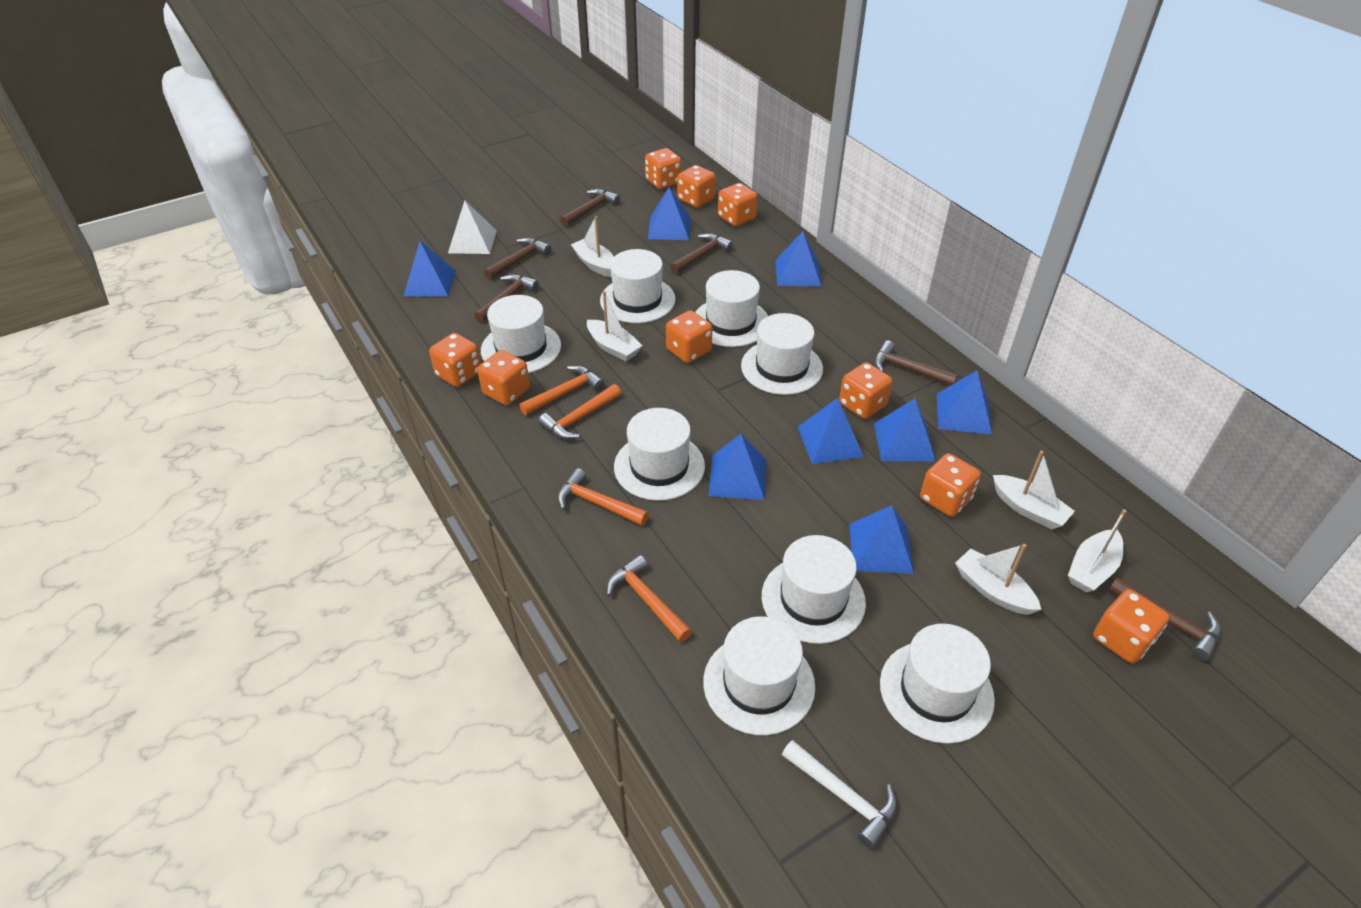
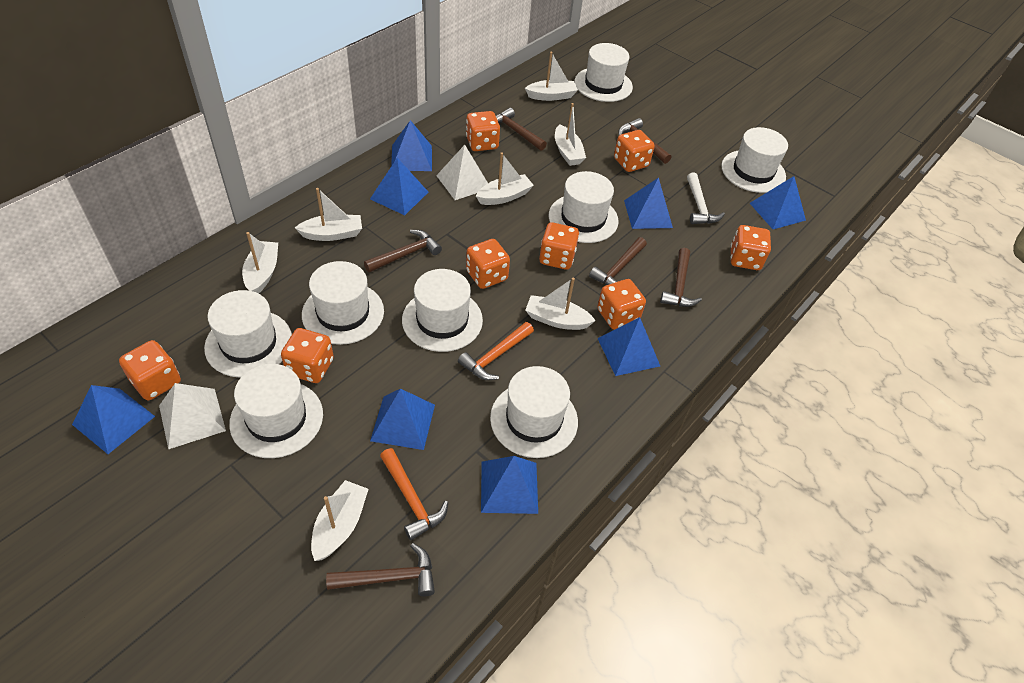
orange dice: [429,333,481,387] [477,350,530,405] [645,148,681,189] [666,310,712,363] [677,165,716,208] [718,183,758,226] [839,362,893,419] [920,453,981,517] [1093,589,1169,663] = 9 -> [119,340,181,400] [281,328,334,383] [466,111,500,151] [466,239,510,289] [539,222,579,270] [597,279,646,330] [614,130,655,172] [730,225,771,270] = 8
orange hammer: [519,365,605,415] [538,384,621,439] [557,468,649,526] [607,555,692,642] = 4 -> [380,448,448,540] [458,322,534,380] = 2
white boat: [571,216,614,277] [587,291,643,361] [955,544,1042,615] [993,451,1075,529] [1068,509,1127,593] = 5 -> [242,232,278,294] [295,188,362,241] [311,480,368,561] [476,152,534,205] [525,52,578,101] [525,278,596,330] [555,103,586,166] = 7
white pyramid: [448,201,497,254] = 1 -> [159,383,226,449] [436,145,488,200] = 2

